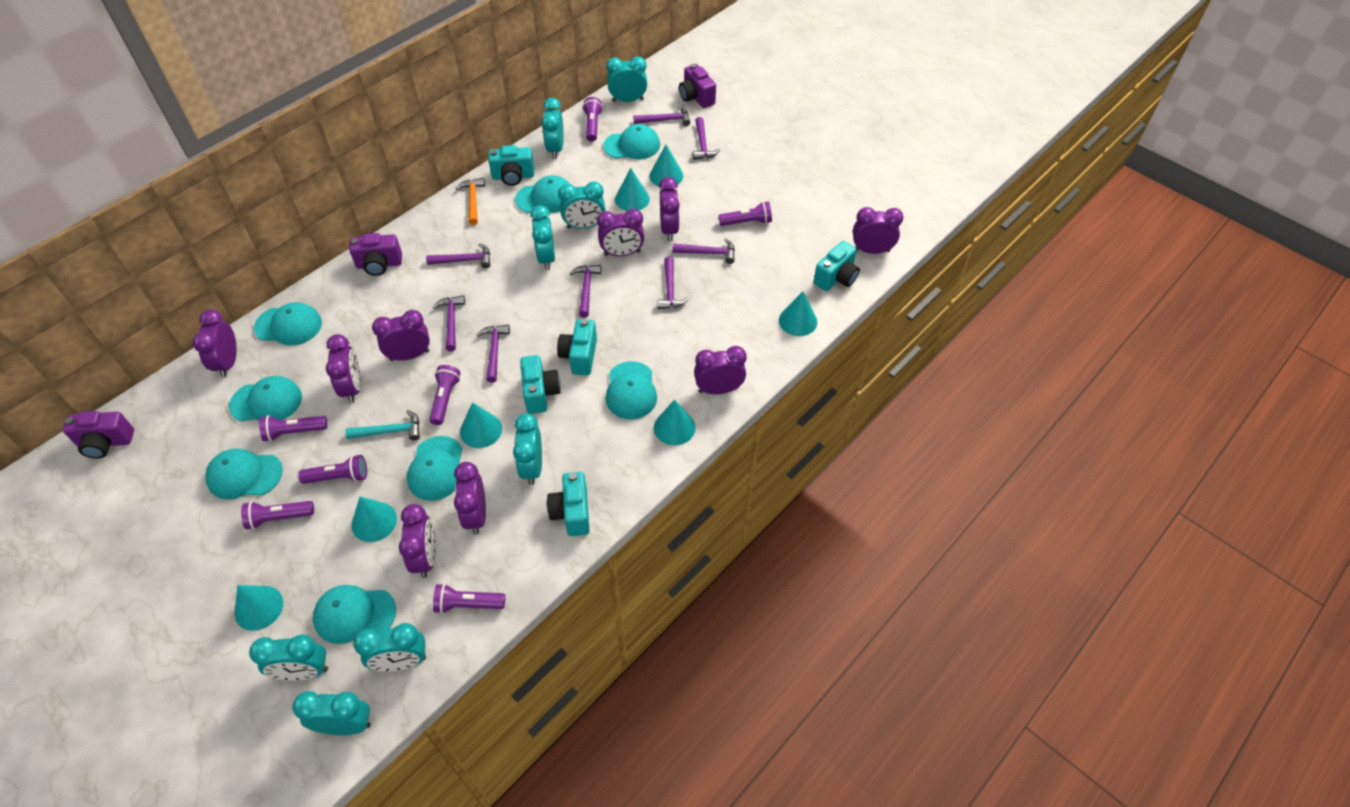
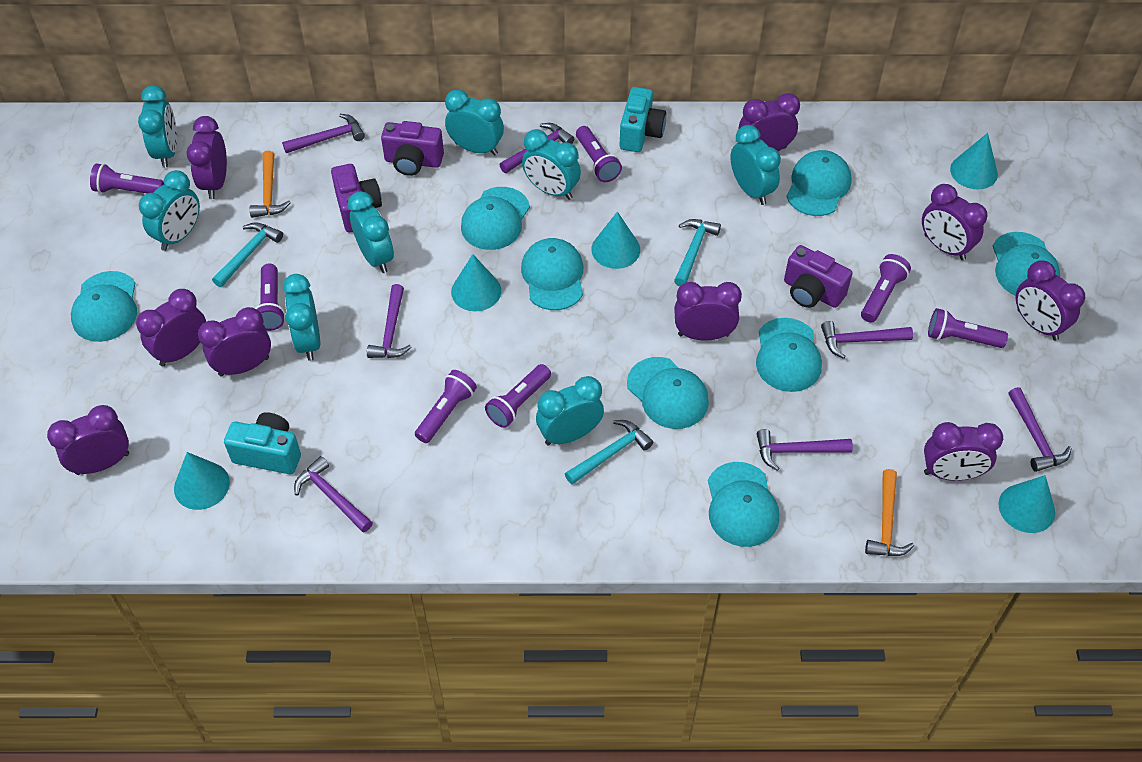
orange hammer: [456,178,485,225] = 1 -> [250,151,291,218] [865,469,914,556] = 2
purple hammer: [426,243,490,268] [433,295,465,351] [477,324,510,382] [570,265,601,317] [633,106,690,126] [657,257,689,309] [672,238,735,264] [693,117,720,160] = 8 -> [282,114,365,153] [294,456,373,533] [367,284,412,358] [499,123,574,173] [757,429,853,471] [821,321,913,359] [1008,387,1072,472] = 7
turquoise camera: [488,145,534,186] [520,355,561,414] [547,472,590,536] [557,319,597,375] [813,241,860,291] = 5 -> [224,412,301,474] [620,87,666,152] = 2
turquoise cone: [235,585,283,631] [351,496,397,542] [460,402,502,448] [615,168,650,211] [649,145,683,186] [654,400,695,445] [779,291,817,336] = 7 -> [174,452,230,510] [451,254,501,311] [591,211,640,269] [950,133,998,189] [998,475,1055,533] = 5
turquoise hammer: [345,410,420,441] = 1 -> [212,222,283,287] [565,420,653,485] [674,219,721,286] = 3

